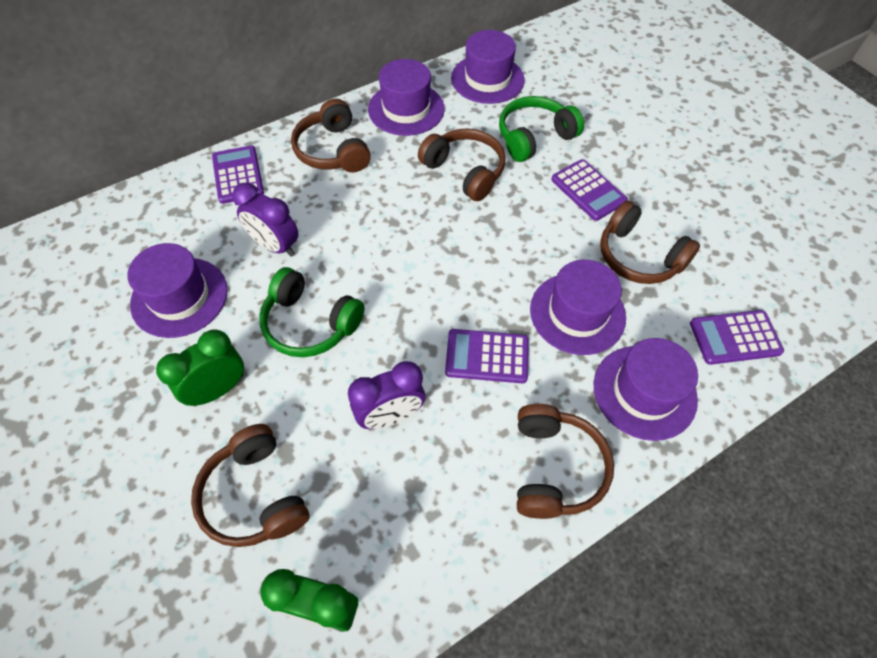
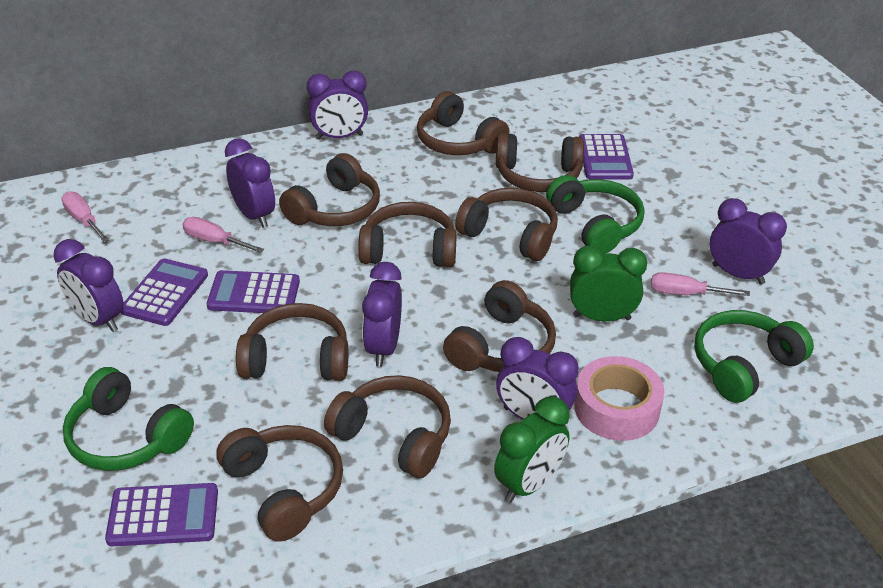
brown headphones: [191,424,309,547] [291,99,371,172] [418,128,506,201] [517,404,614,519] [600,201,700,284] = 5 -> [216,425,343,541] [236,303,348,381] [279,153,380,226] [324,375,451,478] [358,202,457,267] [417,91,510,155] [443,280,556,372] [455,188,558,261] [496,133,584,192] = 9
green headphones: [259,267,365,357] [499,96,584,162] = 2 -> [63,367,194,471] [546,175,644,254] [694,310,814,403] = 3
pink screwdriver: none = 0 -> [61,191,109,242] [183,217,264,253] [651,272,750,296] = 3
pink tape: none = 0 -> [574,356,664,441] = 1
purple clock: [232,182,299,257] [348,361,425,429] = 2 -> [53,239,123,332] [225,138,275,228] [307,70,368,140] [362,262,402,367] [496,337,579,420] [710,198,787,285] = 6
purple hat: [127,243,228,338] [368,59,445,136] [451,30,525,104] [530,260,626,355] [594,338,698,441] = 5 -> none = 0

